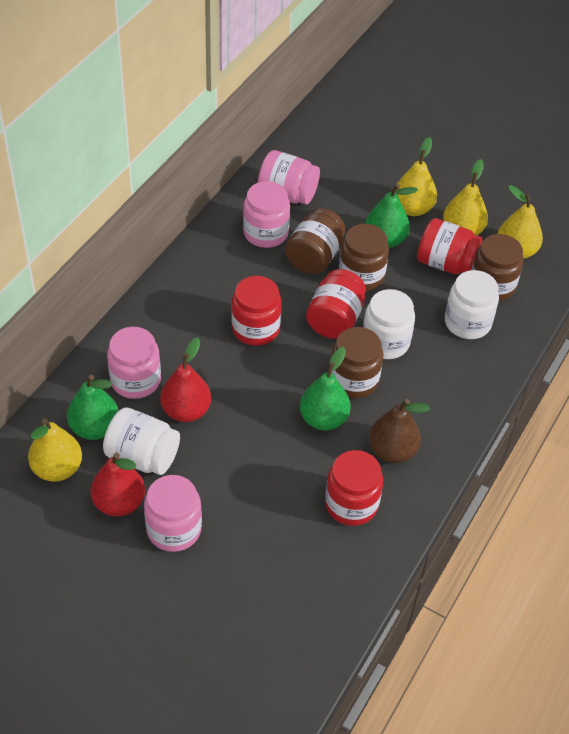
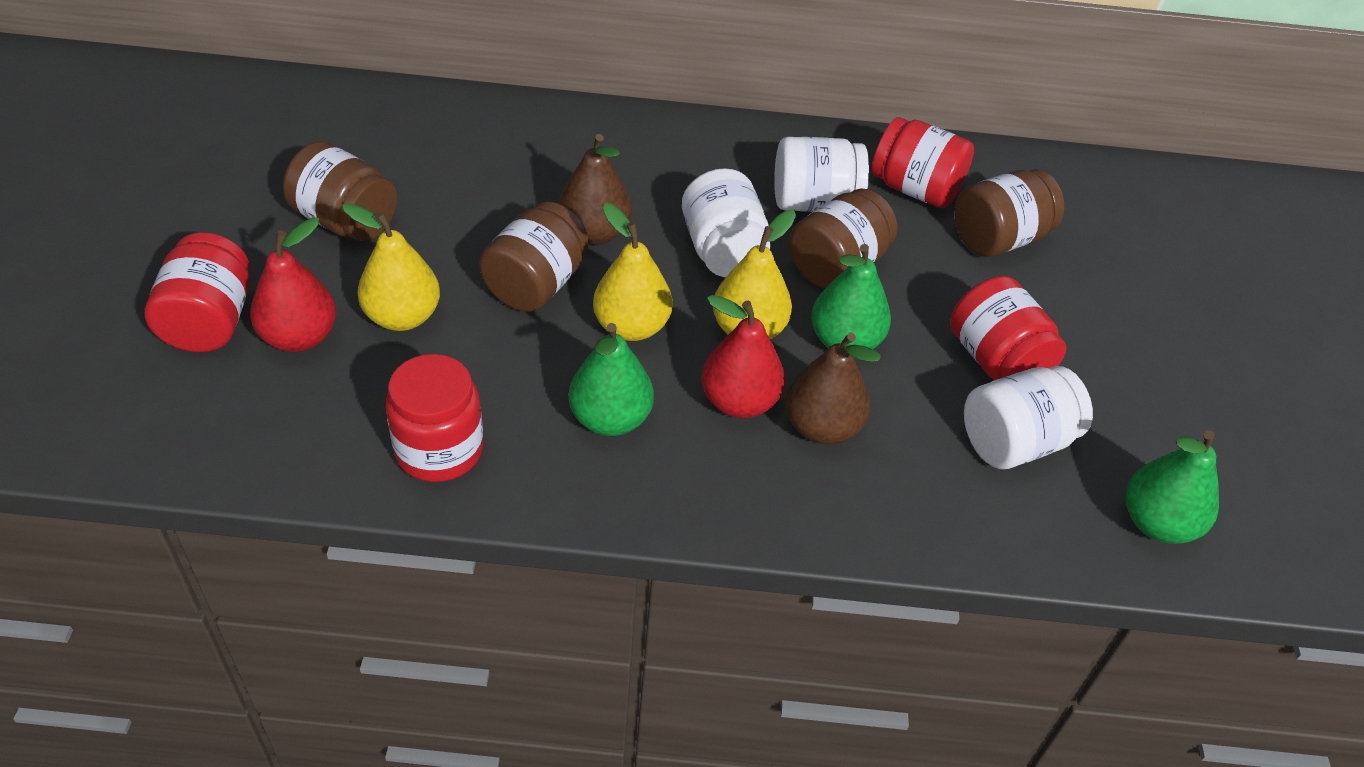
brown pear: [369,399,430,463] = 1 -> [558,134,632,245] [785,332,881,445] = 2
pink jar: [107,327,161,399] [144,475,202,552] [243,181,290,248] [258,150,320,204] = 4 -> none = 0
yellow pear: [28,418,82,482] [395,137,437,216] [443,159,488,235] [497,185,543,259] = 4 -> [342,203,440,331] [593,203,672,341] [713,210,796,339] = 3

